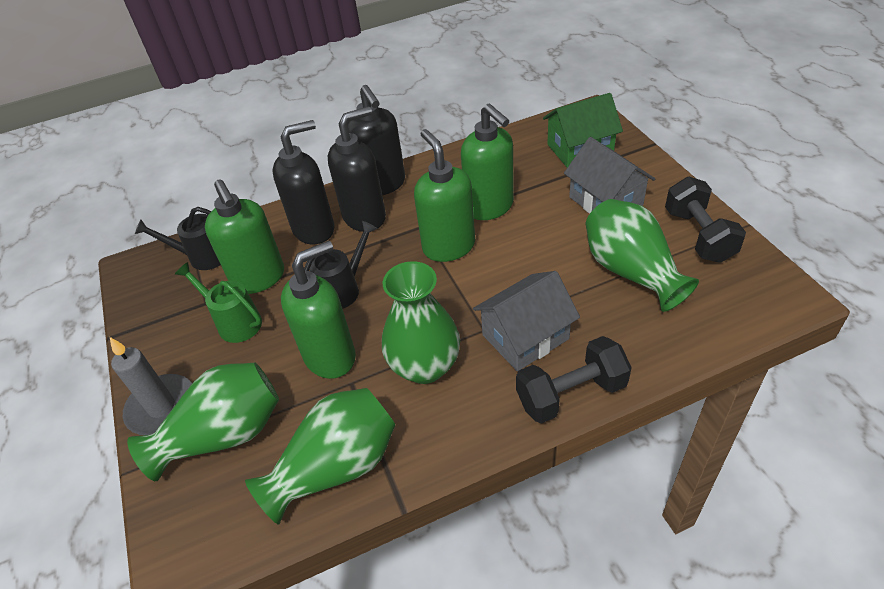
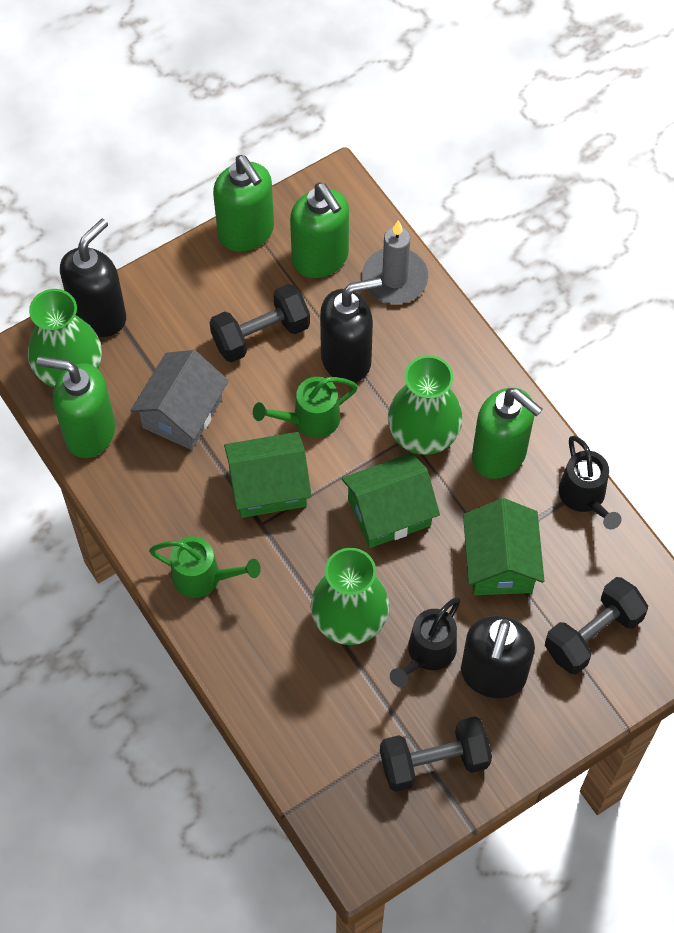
black dumbbell: [516,336,632,424] [665,177,746,263] = 2 -> [210,284,310,362] [380,716,492,792] [545,577,648,675] = 3
green house: [543,93,623,168] = 1 -> [224,432,312,518] [342,453,440,548] [463,498,544,595] = 3
green vase: [127,363,279,481] [245,388,396,525] [382,261,460,384] [586,199,699,312] = 4 -> [28,289,102,387] [311,548,389,645] [388,355,463,455] = 3
green watering can: [175,262,262,343] = 1 -> [149,536,261,598] [253,377,358,438] = 2
grey house: [473,271,580,371] [564,137,655,214] = 2 -> [130,350,229,450] = 1

